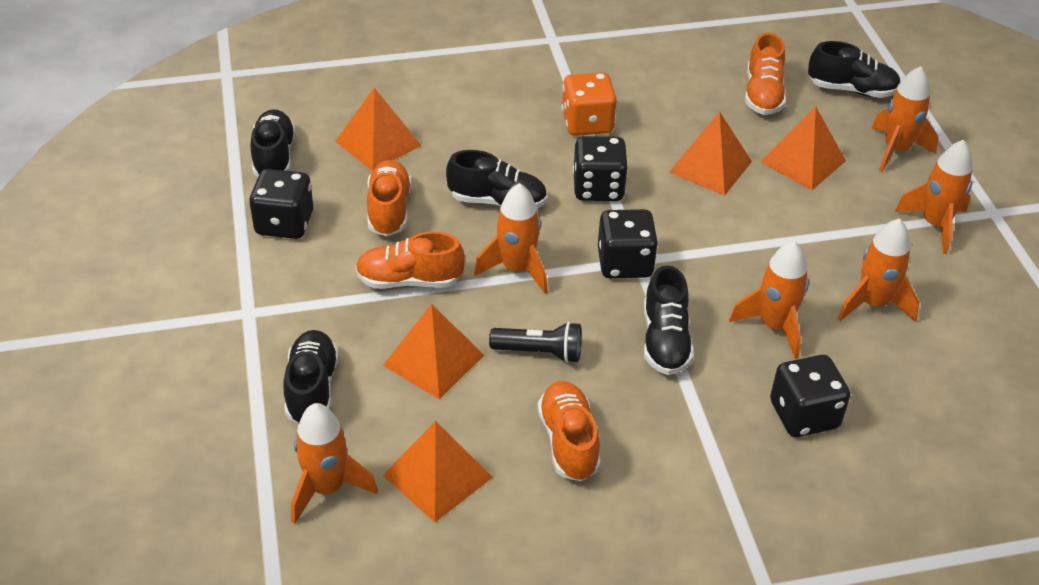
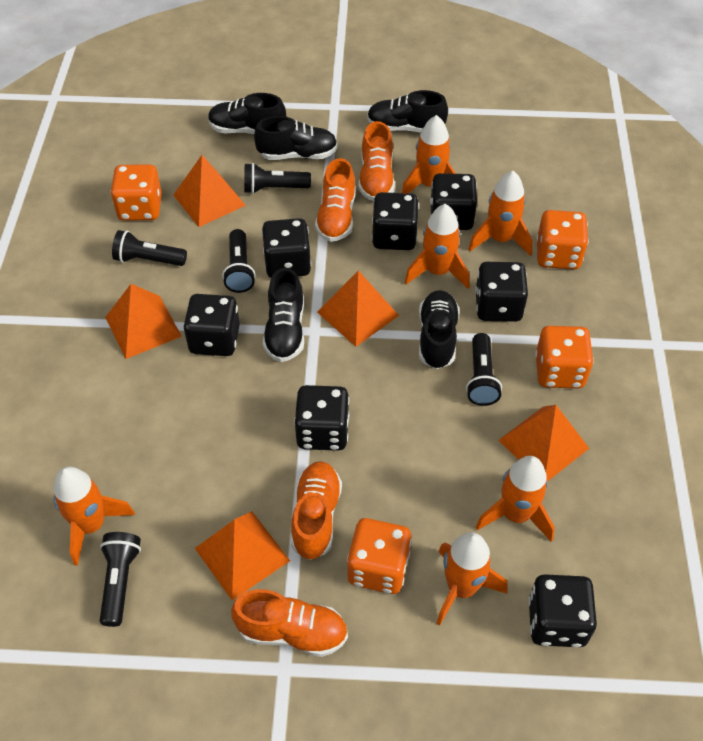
black dice: [249,169,313,239] [573,136,628,201] [598,209,658,279] [770,355,850,437] = 4 -> [183,294,240,356] [262,218,311,278] [294,385,349,451] [372,192,419,250] [430,173,477,230] [475,262,528,322] [528,574,597,648] = 7
black flashlight: [489,322,582,363] = 1 -> [100,532,141,627] [112,230,187,266] [222,229,256,293] [244,163,311,194] [466,333,502,406] = 5
orange dice: [562,72,617,136] = 1 -> [110,164,162,221] [347,518,412,594] [535,326,594,389] [536,210,589,269] = 4

